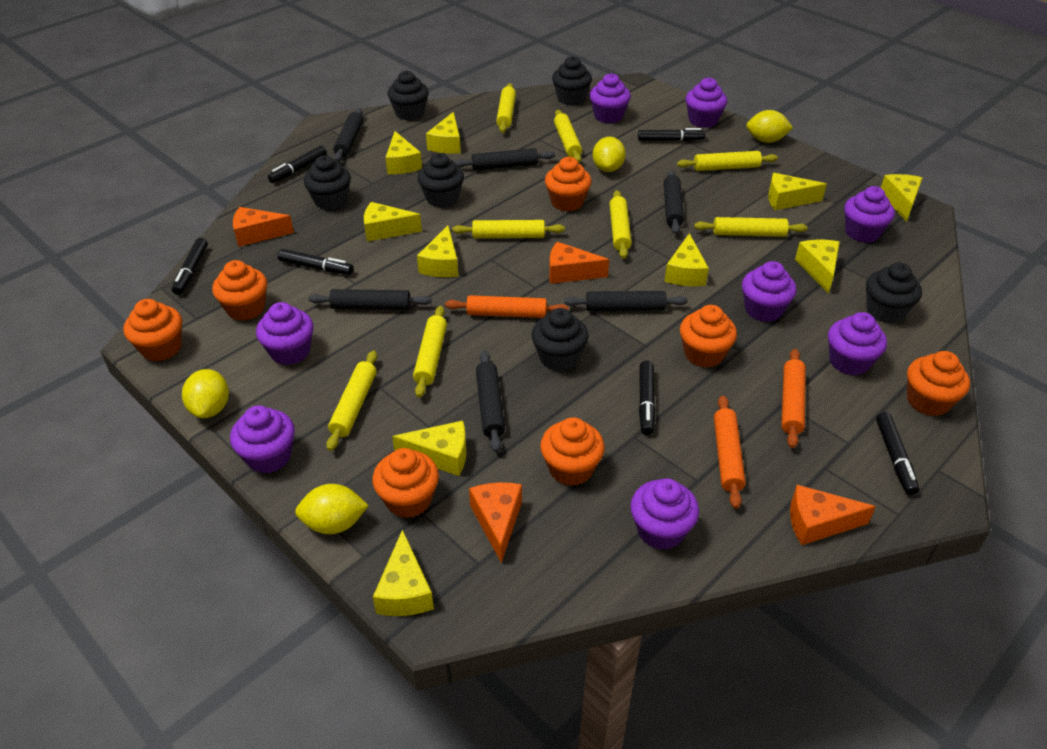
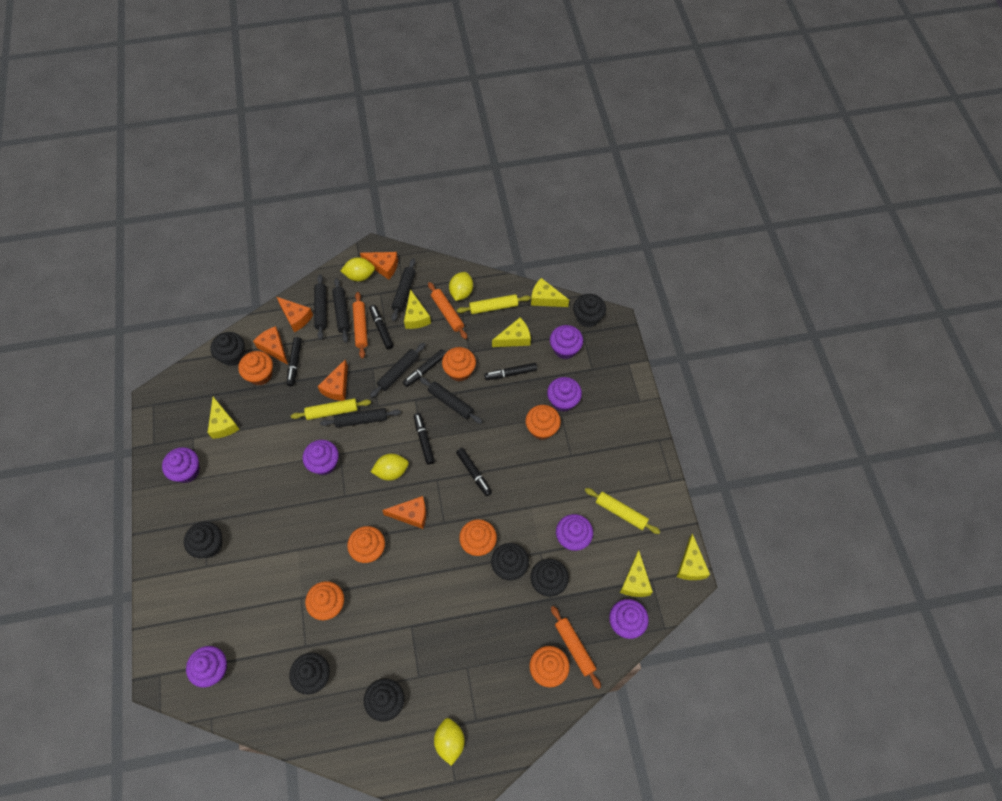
black cupcake: [304,155,351,210] [388,71,429,121] [417,153,464,208] [531,308,588,371] [552,56,592,106] [866,263,922,323] = 6 -> [184,522,222,558] [211,332,245,366] [289,653,330,695] [364,678,404,722] [491,543,529,580] [530,559,569,597] [573,294,606,328] = 7
orange cheese: [233,207,294,247] [469,482,522,563] [549,242,609,284] [790,485,876,545] = 4 -> [253,326,288,365] [277,297,313,332] [318,359,348,401] [360,252,398,280] [382,496,426,529] = 5
purple cupcake: [230,405,295,474] [256,302,313,365] [589,73,631,123] [630,478,699,550] [685,77,727,128] [742,261,797,322] [828,312,887,375] [844,186,895,243] = 8 -> [162,447,200,483] [186,646,227,687] [303,440,339,475] [547,377,582,412] [550,325,583,359] [556,514,593,551] [609,599,649,639] = 7
yellow cheese: [364,202,422,242] [373,529,434,616] [385,131,422,174] [392,421,466,476] [417,225,458,277] [426,112,461,154] [664,233,709,286] [768,173,827,210] [795,240,840,294] [881,174,922,222] = 10 -> [208,397,240,439] [404,289,431,329] [492,318,531,347] [531,278,569,307] [620,550,653,597] [677,533,710,580] = 6
yellow rolling pin: [326,351,377,451] [413,306,447,398] [452,220,565,238] [496,83,516,133] [554,110,582,163] [609,190,632,259] [677,151,778,171] [694,217,807,237] = 8 -> [291,398,371,420] [457,294,531,314] [585,488,660,534] = 3

